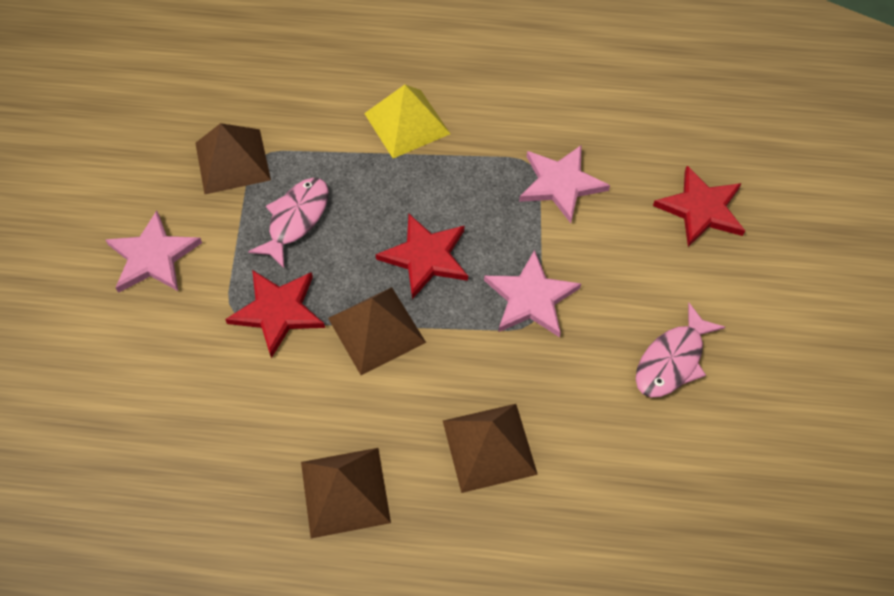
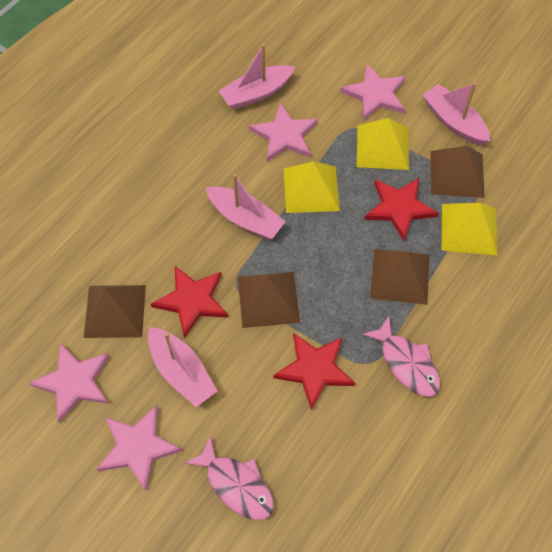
pink boat: none = 0 -> [148,327,217,407] [206,174,286,239] [219,44,295,109] [423,83,490,145] = 4
pink star: [106,210,202,293] [484,250,581,337] [519,145,610,223] = 3 -> [29,344,109,423] [96,405,182,491] [249,103,318,162] [340,64,406,121] = 4
yellow pyramid: [364,85,450,158] = 1 -> [284,161,340,213] [357,118,409,170] [442,203,497,255] = 3

